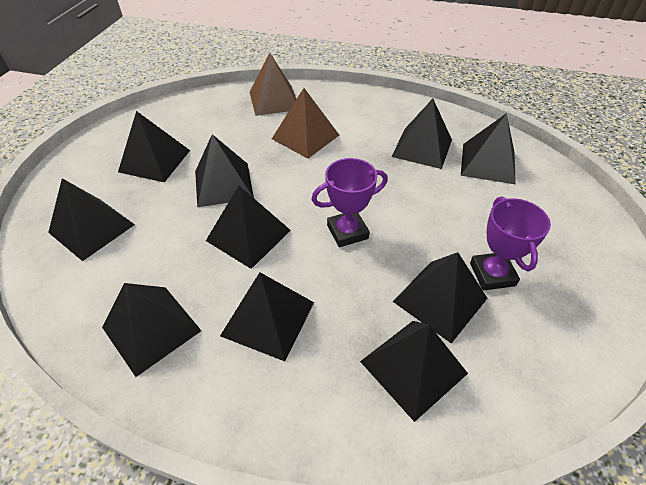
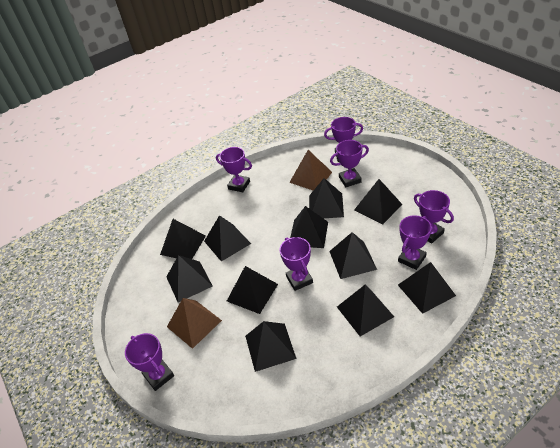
black pyramid: [48,178,135,261] [102,283,202,377] [118,111,190,183] [195,134,254,207] [206,186,291,269] [220,272,314,361] [360,321,468,422] [392,99,452,169] [393,252,487,343] [461,113,516,185] = 10 -> [160,219,206,259] [166,255,213,302] [204,215,251,262] [227,266,278,314] [245,321,297,372] [290,206,328,248] [309,178,344,218] [329,232,377,279] [337,285,394,336] [354,179,402,225] [398,262,456,314] = 11
purple trophy: [311,158,388,247] [470,196,551,290] = 2 -> [125,333,174,391] [216,147,252,192] [279,237,313,291] [324,117,363,162] [330,140,369,187] [398,215,432,270] [414,190,454,244] = 7

